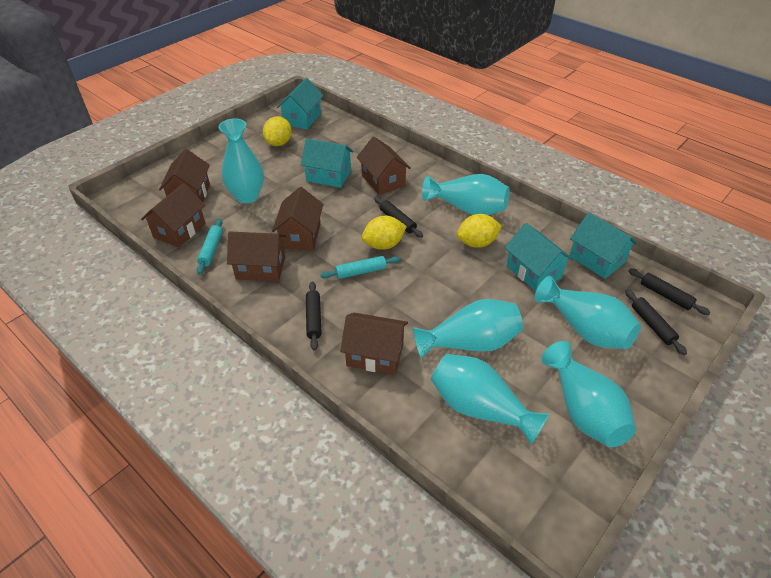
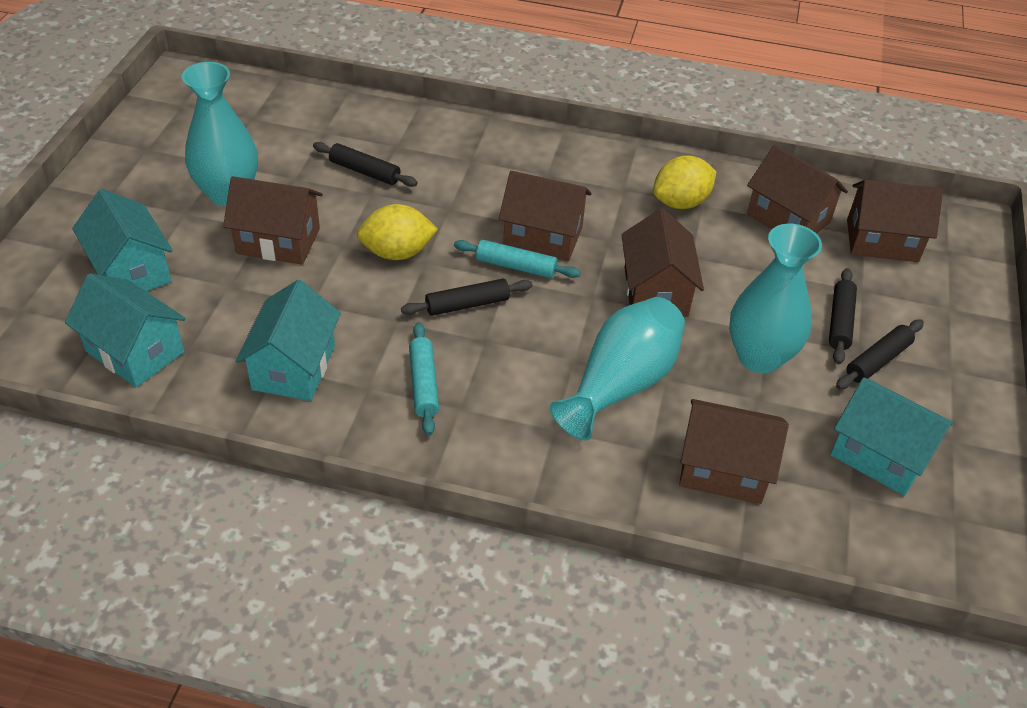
turquoise vase: [219,118,264,203] [413,299,523,358] [422,174,510,215] [431,354,549,445] [535,276,641,349] [541,341,636,447] = 6 -> [182,62,258,206] [550,297,685,441] [729,224,822,373] = 3
yellow lemon: [263,116,292,146] [361,216,407,250] [457,214,502,248] = 3 -> [357,204,438,260] [653,156,716,209] = 2

